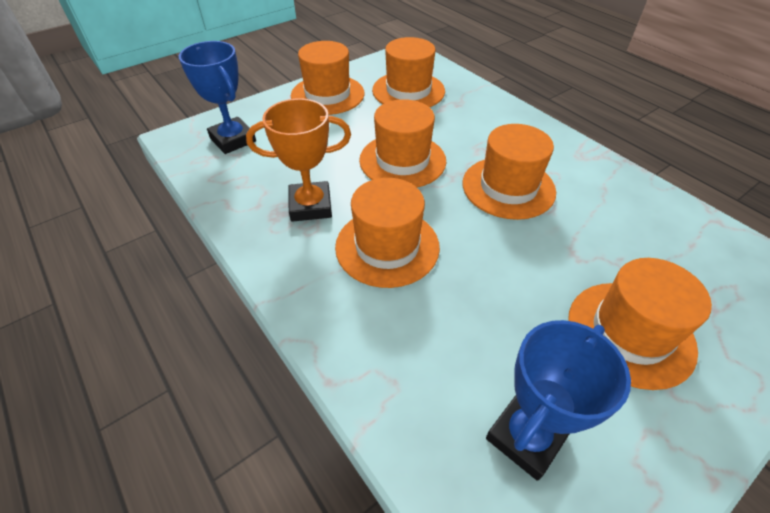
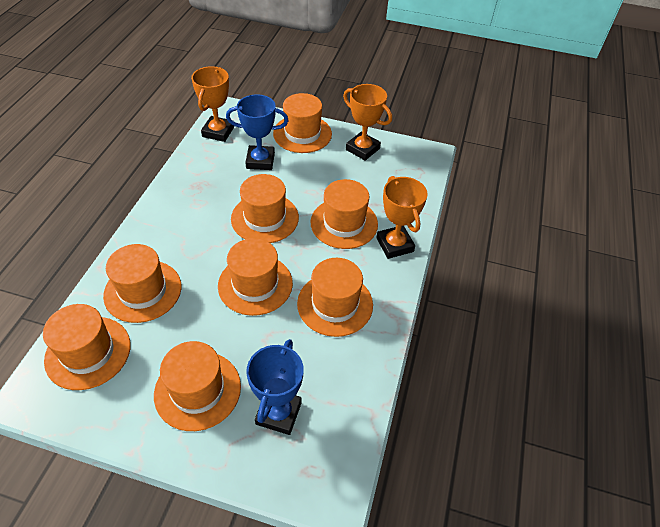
orange hat: [291,41,364,115] [335,178,440,288] [359,99,446,188] [372,37,445,107] [463,124,556,220] [568,258,712,390] = 6 -> [43,304,131,390] [103,244,181,323] [154,341,241,431] [218,238,293,316] [231,174,299,243] [273,93,332,153] [297,258,373,337] [310,179,378,249] = 8
orange trophy: [246,99,351,222] = 1 -> [191,66,234,142] [343,84,392,161] [376,176,428,259] = 3

